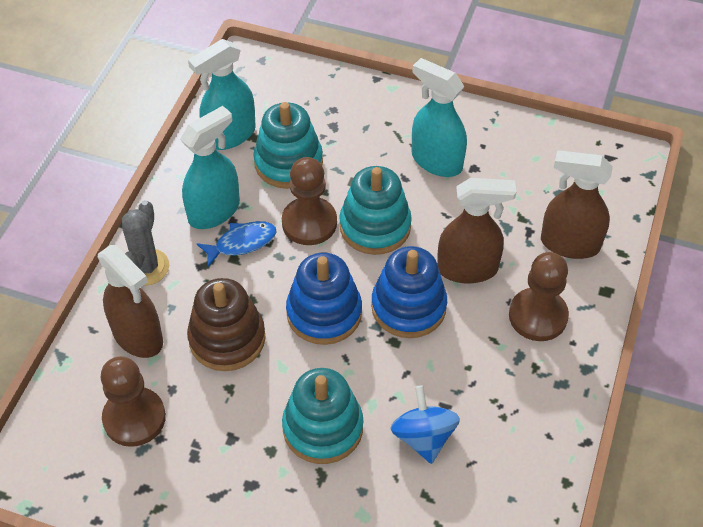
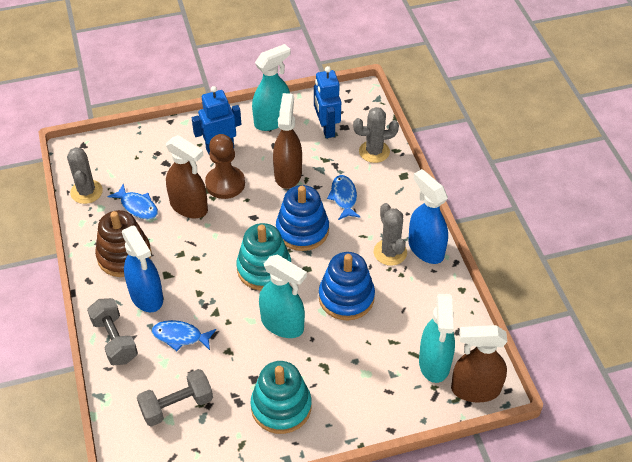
blue fish: [197,221,277,267] = 1 -> [107,184,158,219] [152,320,216,351] [327,175,360,220] = 3
blue robot: none = 0 -> [192,86,241,154] [314,66,341,138] = 2
blue spinning top: [391,385,460,464] = 1 -> none = 0
blue spray bottle: none = 0 -> [122,226,163,312] [408,169,448,264] = 2
brown pawn: [101,356,166,447] [282,157,337,245] [509,252,569,341] = 3 -> [205,134,245,199] = 1
grey cactus: [122,200,169,286] = 1 -> [67,147,103,204] [353,107,399,163] [374,203,407,266] = 3
grey dumbbell: none = 0 -> [87,298,138,365] [137,369,213,427] = 2
turquoise stacking toy: [253,102,323,189] [282,368,364,464] [339,166,412,255] = 3 -> [236,223,291,291] [251,361,312,434] = 2

